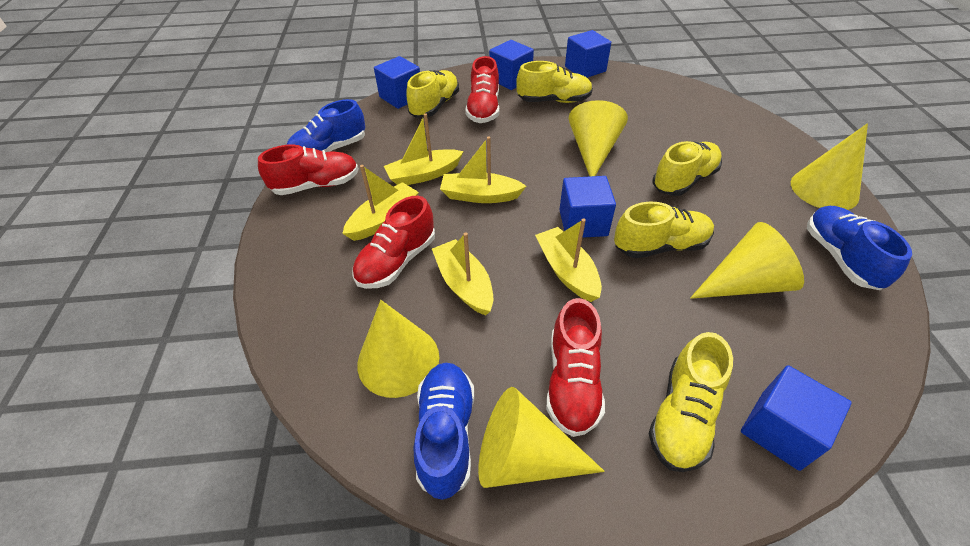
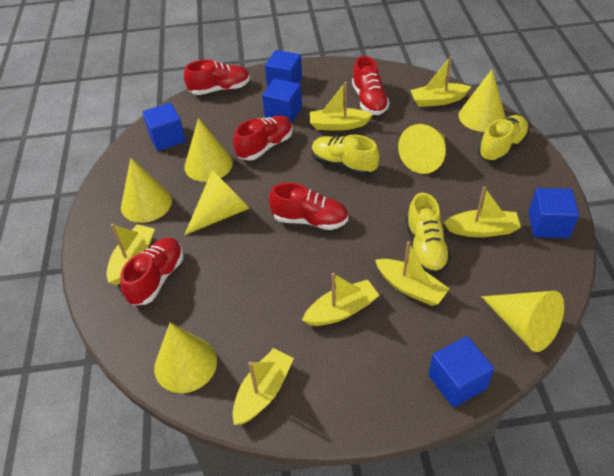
blue shoe: [286,99,365,152] [413,363,474,500] [807,206,912,290] = 3 -> none = 0
red shoe: [258,144,359,195] [353,196,435,289] [465,56,499,123] [546,298,605,437] = 4 -> [120,238,183,306] [184,60,250,95] [233,115,293,161] [269,182,348,230] [352,56,390,115] = 5
yellow boat: [342,165,419,241] [384,113,464,185] [432,232,493,316] [440,136,526,203] [535,218,602,302] = 5 -> [107,224,155,285] [232,348,294,425] [302,272,379,326] [310,81,373,131] [375,241,450,306] [410,56,471,107] [444,186,521,237] = 7
yellow cone: [357,300,439,398] [478,387,605,488] [569,100,628,176] [690,222,804,299] [791,123,868,210] = 5 -> [121,158,172,223] [154,322,217,393] [184,118,233,182] [184,171,249,235] [398,124,446,174] [459,69,506,132] [481,291,564,352] = 7
yellow shoe: [406,70,459,118] [516,61,593,103] [614,202,714,258] [648,332,733,472] [653,141,722,196] = 5 -> [312,135,379,176] [406,193,451,275] [478,115,529,163] = 3

